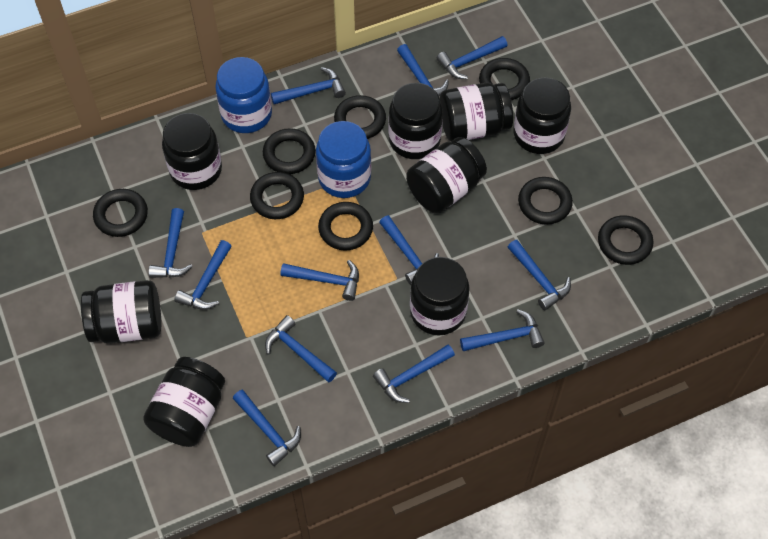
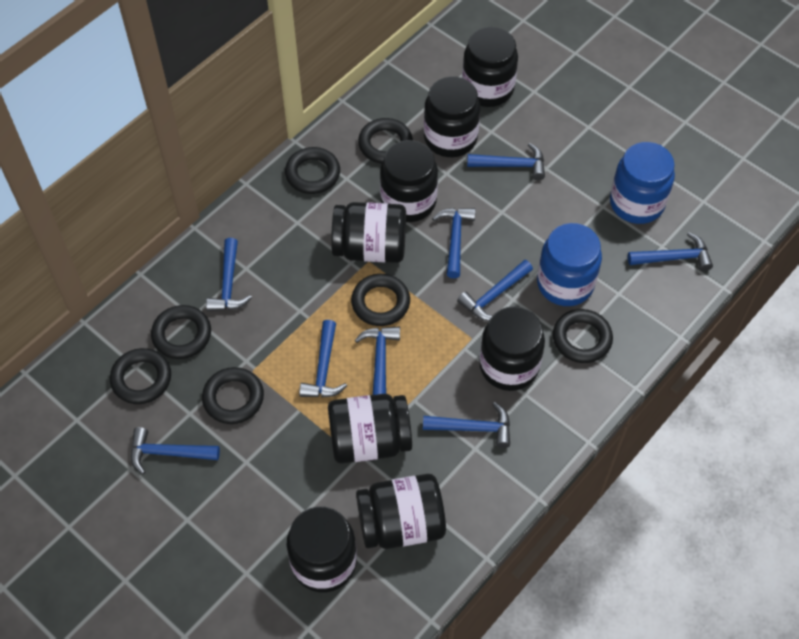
black ring: [93,189,148,237] [250,172,304,219] [263,128,316,174] [318,202,373,250] [334,95,386,139] [479,58,530,100] [518,177,573,225] [598,215,654,265] = 8 -> [110,348,171,404] [151,305,211,359] [202,367,264,424] [285,147,340,194] [351,274,410,326] [358,118,413,164] [553,309,613,363] = 7
blue hammer: [148,208,193,278] [174,240,232,310] [233,390,301,466] [265,315,337,382] [271,67,346,104] [281,260,359,301] [373,344,455,403] [379,215,439,285] [397,44,449,96] [437,36,508,79] [460,309,545,351] [508,240,571,310] = 12 -> [131,427,220,474] [206,238,252,311] [299,320,347,398] [355,327,400,395] [423,402,510,448] [432,208,476,278] [457,260,533,321] [467,143,545,180] [628,232,713,271] = 9

